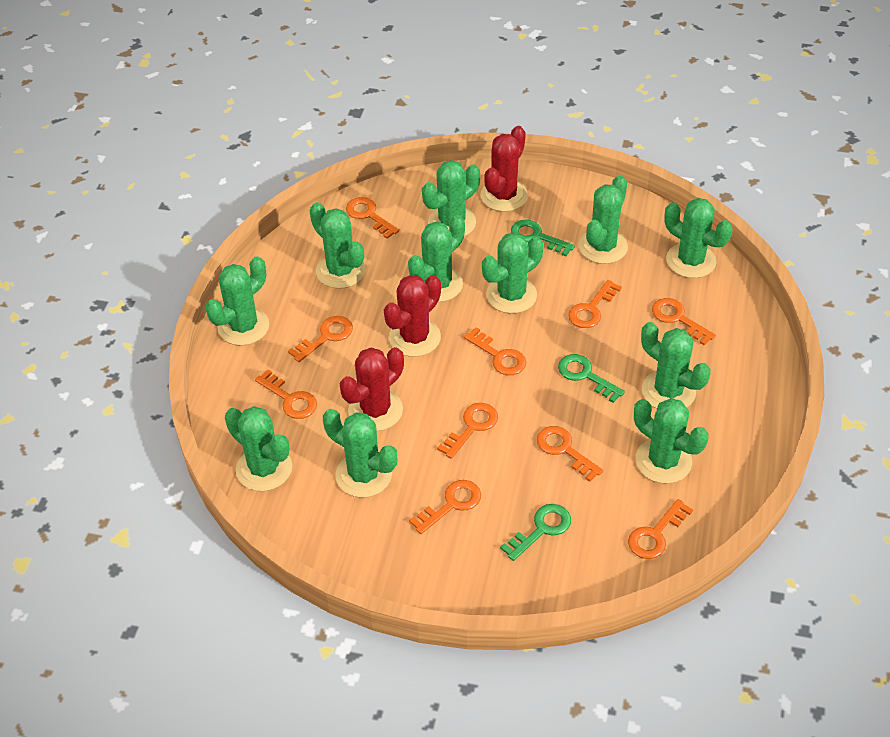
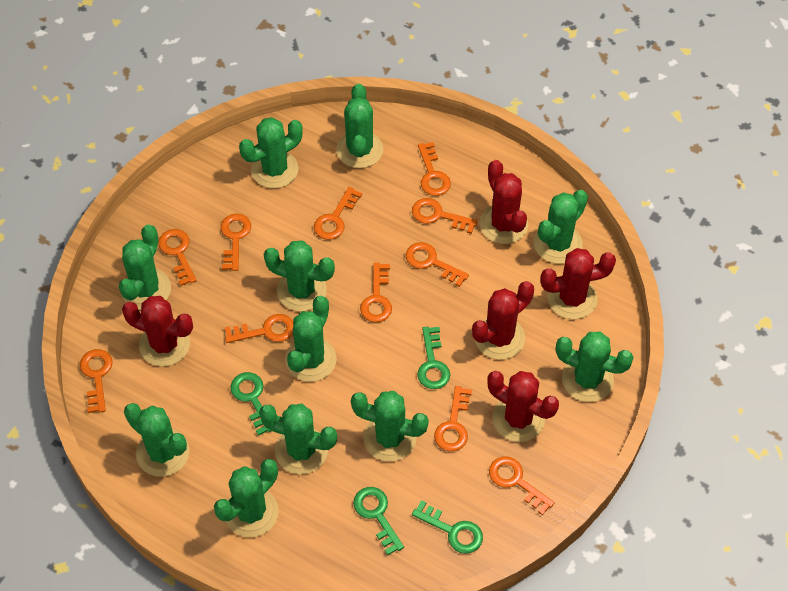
green key: [500,504,571,561] [511,220,575,256] [558,354,625,403] = 3 -> [230,372,271,436] [353,487,404,555] [412,500,483,554] [417,327,450,389] = 4
orange key: [255,369,317,419] [288,316,353,362] [346,197,399,239] [409,480,481,534] [437,403,498,459] [464,327,526,375] [537,426,603,482] [568,280,622,328] [628,499,693,559] [652,298,716,345] = 10 -> [80,349,113,413] [158,229,197,286] [221,213,251,271] [225,314,293,343] [314,187,362,240] [360,263,392,322] [406,242,469,287] [412,198,478,234] [418,142,451,196] [434,386,472,451] [489,456,555,515] = 11
red cactus: [339,347,404,431] [384,275,441,357] [480,126,528,212] = 3 -> [122,296,193,367] [472,281,534,360] [480,160,528,244] [487,371,559,442] [540,248,616,319] = 5

